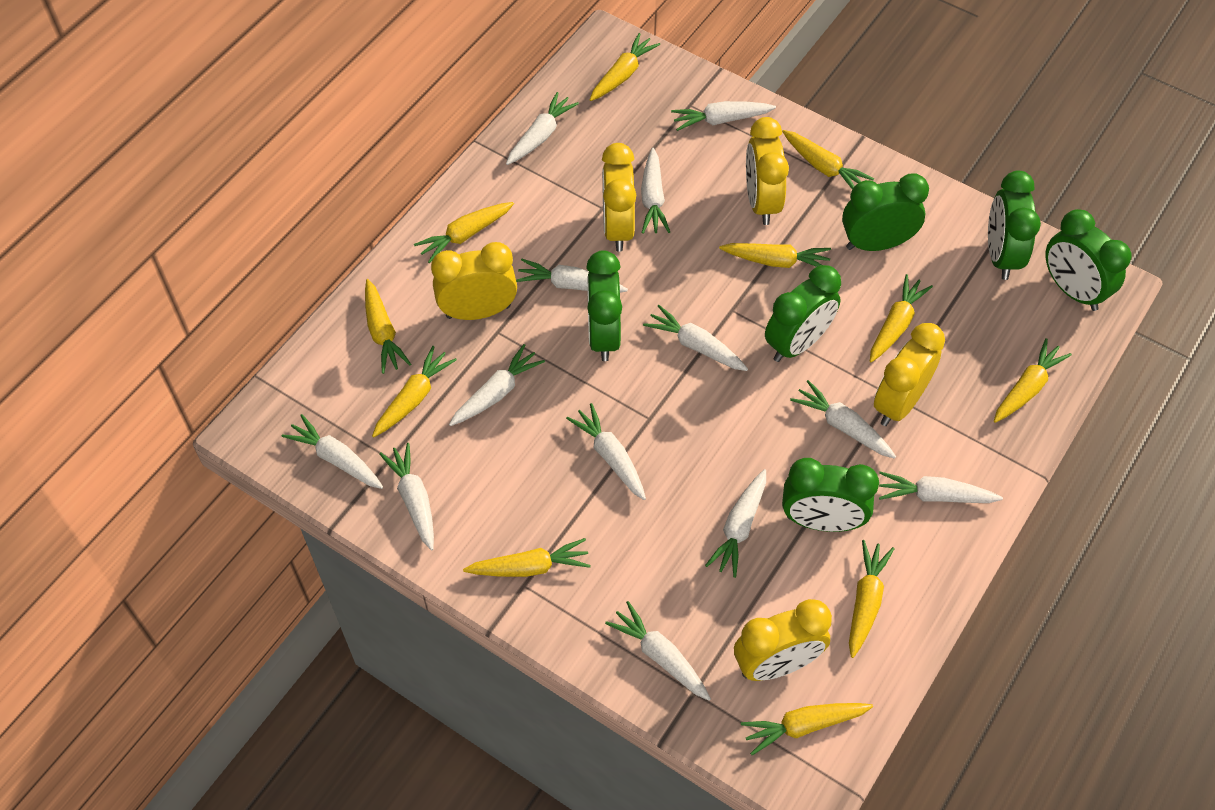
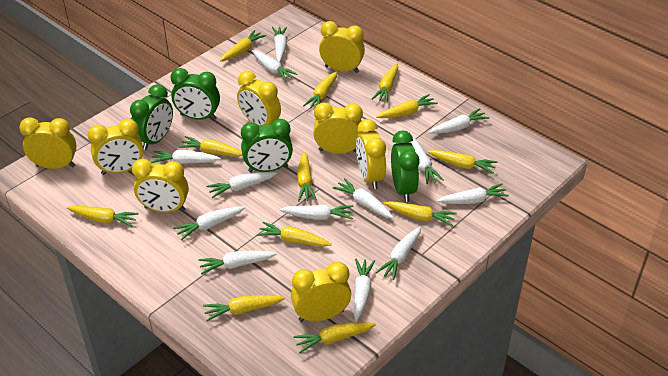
green clock: [586,250,622,361] [765,265,841,362] [782,458,879,532] [842,173,929,251] [988,171,1041,280] [1045,209,1131,311] = 6 -> [130,84,173,150] [170,68,220,120] [241,119,293,172] [391,131,420,202] = 4
yellow carrot: [365,279,411,374] [372,346,457,437] [414,202,514,263] [463,538,591,577] [590,33,660,101] [719,243,831,268] [741,703,873,755] [782,130,874,189] [849,540,894,658] [870,274,933,363] [994,338,1072,423] = 11 -> [67,205,139,227] [179,136,242,157] [203,295,285,321] [220,30,266,62] [257,222,332,247] [293,322,376,353] [297,152,317,202] [303,71,337,108] [372,64,398,103] [376,94,438,118] [383,201,457,226] [428,150,497,174] = 12
yellow clock: [431,242,517,320] [602,143,636,252] [734,599,832,681] [746,117,789,225] [874,323,945,426] = 5 -> [19,117,77,169] [88,119,144,175] [132,159,189,212] [237,71,281,126] [291,262,351,322] [313,102,363,154] [319,21,365,73] [356,119,386,189] = 8

